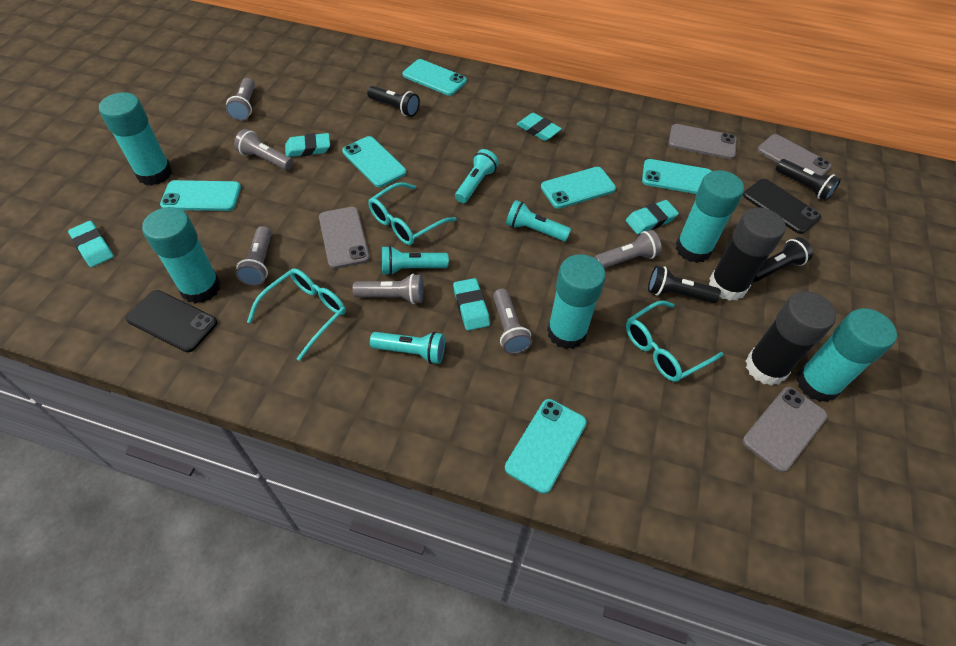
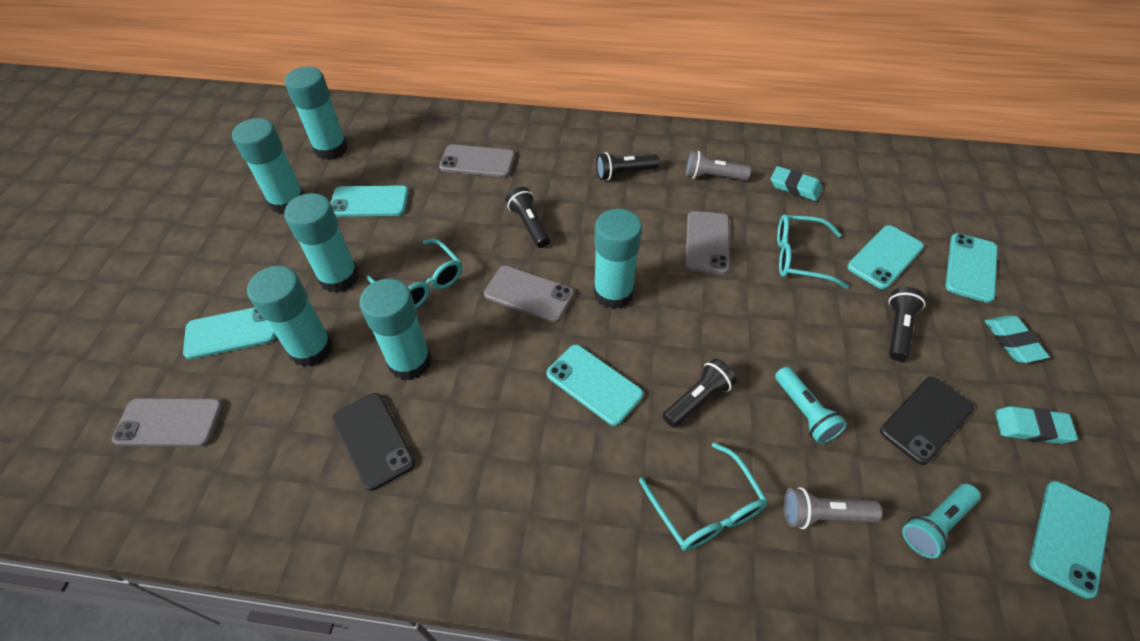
black glue stick: [709,207,786,301] [746,291,836,386] = 2 -> none = 0
grey flashlight: [226,78,255,121] [234,129,293,170] [236,226,272,286] [352,274,424,304] [493,289,532,354] [594,230,662,268] = 6 -> [686,151,751,181] [783,487,883,529] = 2
turquoise eraser: [68,221,114,267] [285,133,330,157] [453,278,490,331] [516,113,562,141] [626,200,679,234] = 5 -> [771,166,822,201] [985,315,1050,363] [995,406,1078,444] = 3
turquoise flashlight: [370,331,445,364] [382,246,449,276] [455,149,499,203] [506,200,571,241] = 4 -> [775,367,847,444] [902,484,980,558] = 2
turquoise glue stick: [99,92,172,186] [142,207,221,304] [547,254,606,349] [676,170,744,263] [796,308,897,402] = 5 -> [232,118,305,214] [247,266,333,367] [284,193,359,293] [285,66,348,160] [360,279,432,380] [593,209,642,309] = 6

